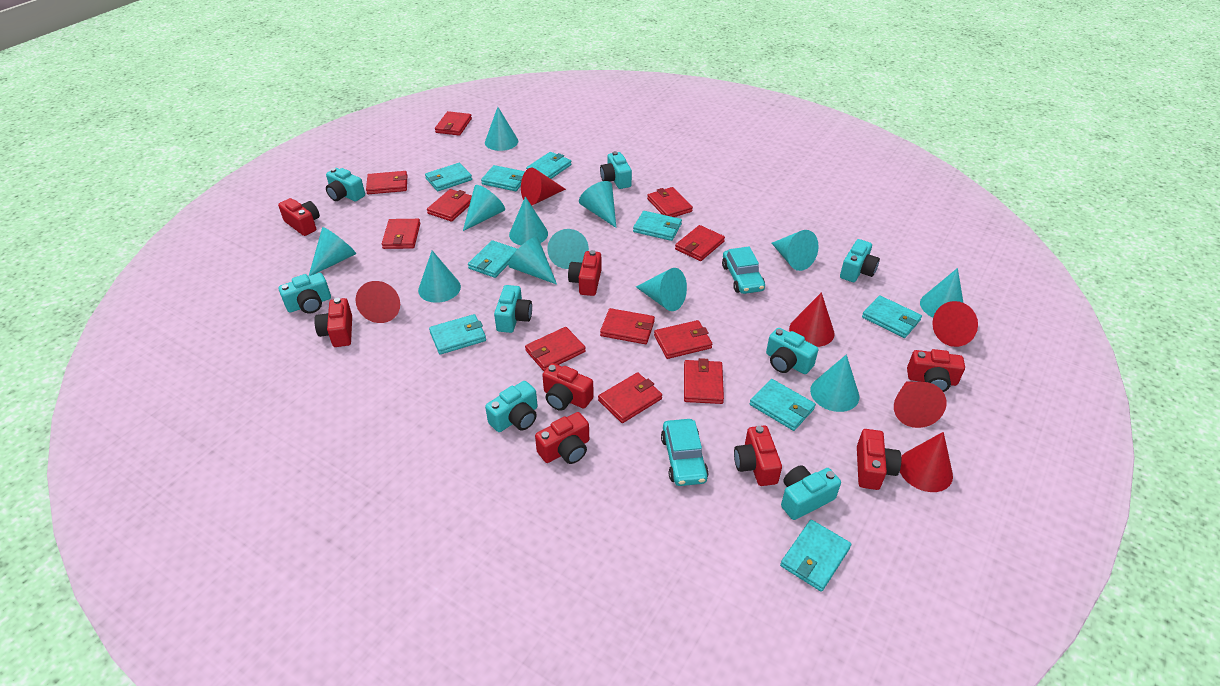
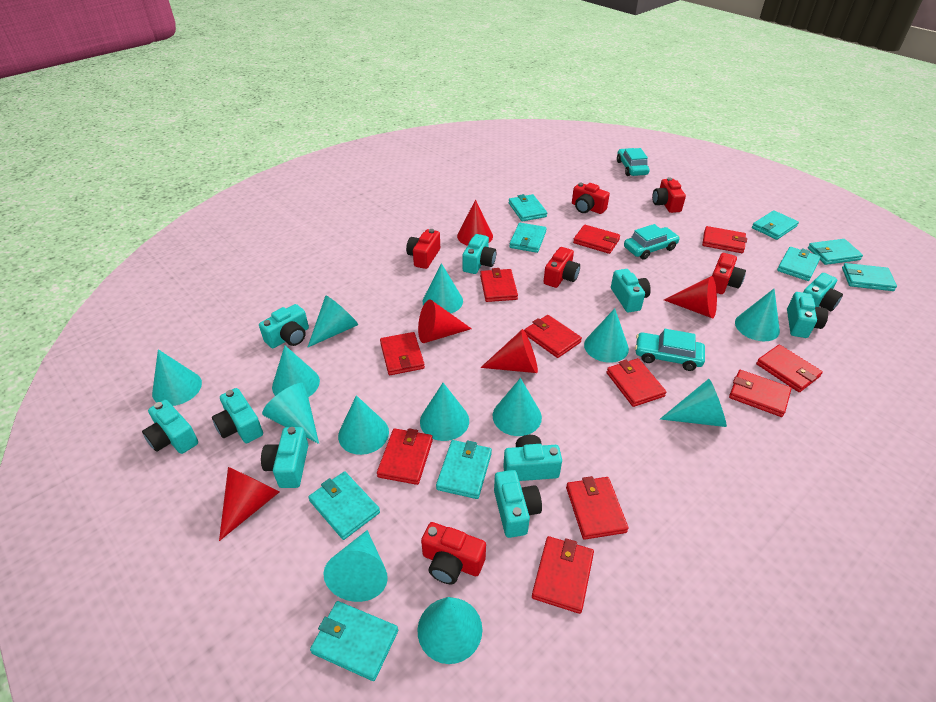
red camera: [278,198,320,236] [314,298,352,347] [535,412,589,464] [542,363,594,411] [568,250,601,296] [734,426,782,486] [857,429,901,490] [907,349,965,392] = 8 -> [406,229,440,269] [421,522,486,584] [543,247,580,288] [572,183,610,214] [652,177,686,213] [712,253,746,294] = 6
red cone: [356,281,400,323] [521,168,566,206] [789,292,834,347] [894,381,947,428] [900,432,953,492] [932,301,978,347] = 6 -> [219,467,280,541] [418,300,472,343] [457,200,493,246] [480,329,538,373] [664,276,717,318] = 5
turquoise camera: [279,273,331,313] [326,168,365,201] [485,381,538,432] [494,285,532,333] [600,151,632,189] [766,328,818,374] [781,466,841,520] [840,239,880,282] = 8 -> [142,400,198,454] [212,388,263,443] [259,304,309,348] [261,427,308,488] [462,234,496,274] [494,470,542,538] [503,435,562,481] [611,269,651,312] [787,292,828,338] [803,273,843,311] = 10
turquoise car: [661,419,709,486] [722,247,765,294] = 2 -> [617,148,650,176] [624,224,680,260] [635,329,705,371] = 3
turquoise cone: [309,227,356,276] [418,251,461,303] [463,185,505,231] [485,107,518,151] [508,237,557,285] [509,196,548,246] [547,229,589,269] [579,181,616,228] [636,268,687,311] [772,230,819,271] [810,354,859,412] [920,268,963,317] = 12 -> [152,349,202,406] [262,383,319,444] [272,346,320,397] [308,295,358,347] [323,530,388,602] [338,395,389,455] [417,597,482,664] [420,383,469,441] [423,263,463,313] [493,378,542,436] [584,308,629,363] [660,379,727,427] [735,289,780,341] = 13

